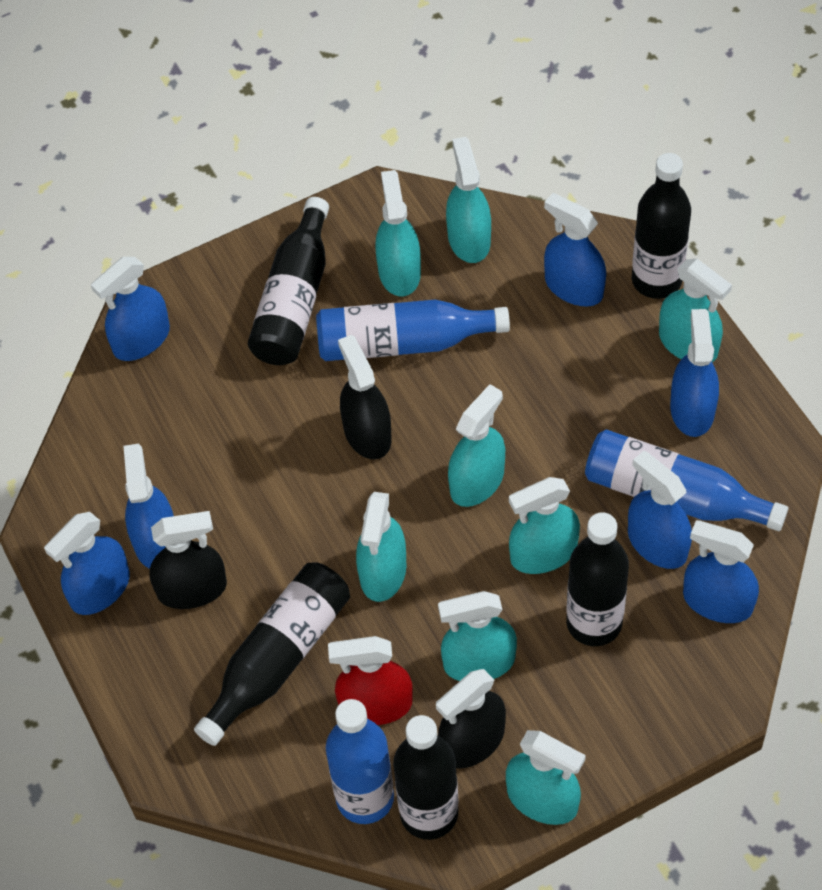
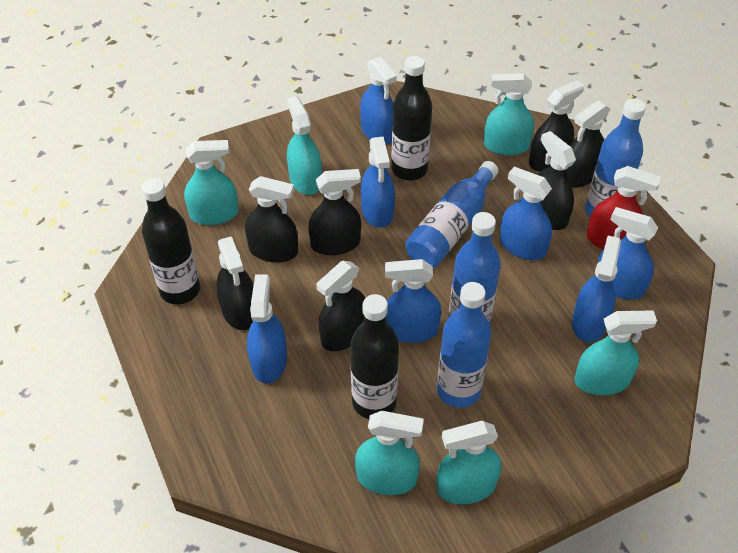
black bottle: [194,562,350,746] [248,197,329,365] [393,715,458,840] [566,512,629,646] [632,153,691,299] = 5 -> [141,178,200,304] [350,294,399,419] [392,56,432,180] = 3
black spray bottle: [149,511,227,609] [338,335,391,459] [436,669,506,769] = 3 -> [216,236,253,330] [245,176,298,263] [308,169,361,255] [316,261,365,351] [529,80,584,172] [538,131,576,230] [566,101,610,188] = 7
blue bottle: [316,300,510,361] [326,699,394,824] [585,429,788,531] = 3 -> [405,161,499,268] [437,282,492,408] [449,212,501,325] [585,99,646,217] = 4
turquoise spray bottle: [356,492,406,602] [375,170,421,296] [438,591,517,681] [446,137,491,263] [448,384,505,507] [506,730,586,825] [509,477,580,574] [659,259,732,362] = 8 -> [184,140,239,225] [287,96,322,195] [355,411,424,495] [437,421,501,504] [484,73,534,156] [574,311,657,395] = 6

